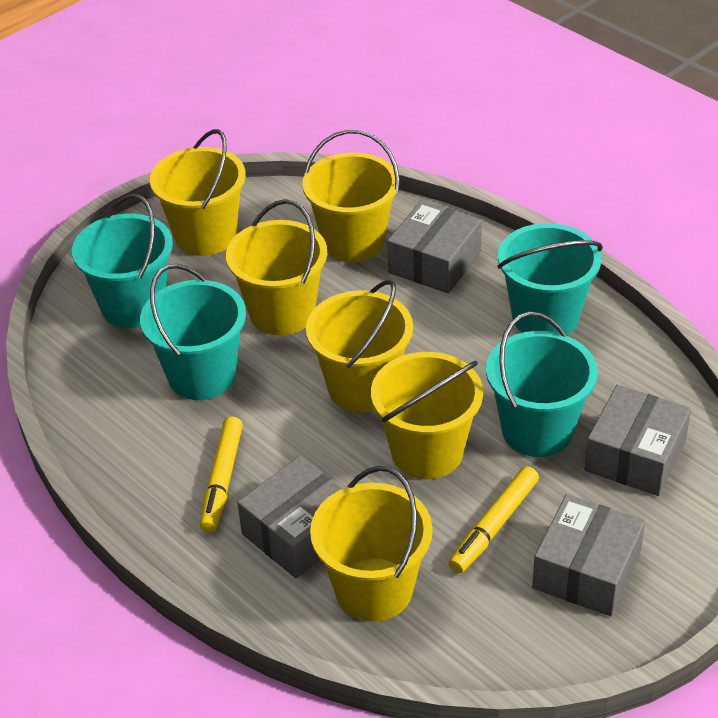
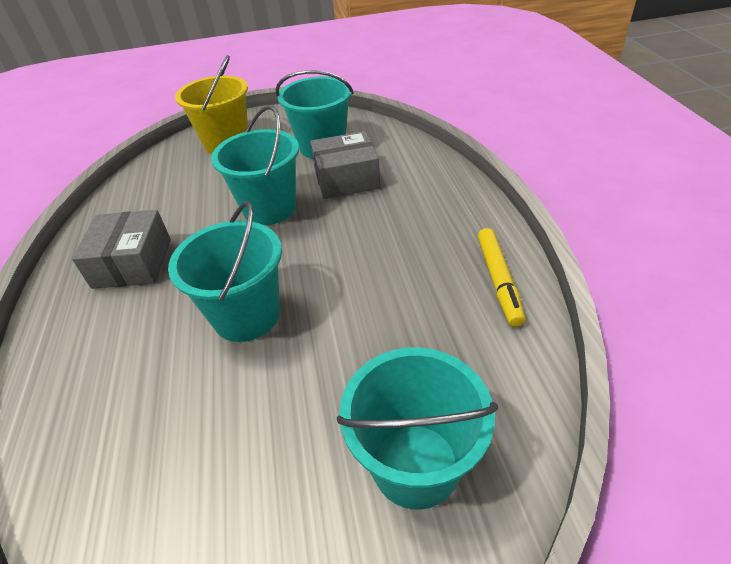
grey box: [237,456,343,578] [387,200,482,294] [532,494,645,616] [584,385,691,496] = 4 -> [72,210,171,289] [310,131,380,199] = 2
yellow bucket: [150,129,246,256] [226,199,327,335] [302,130,400,262] [306,280,413,412] [310,466,433,622] [371,352,483,479] = 6 -> [175,55,248,154] = 1
yellow marker: [200,416,243,532] [449,466,539,573] = 2 -> [478,228,526,327] = 1

